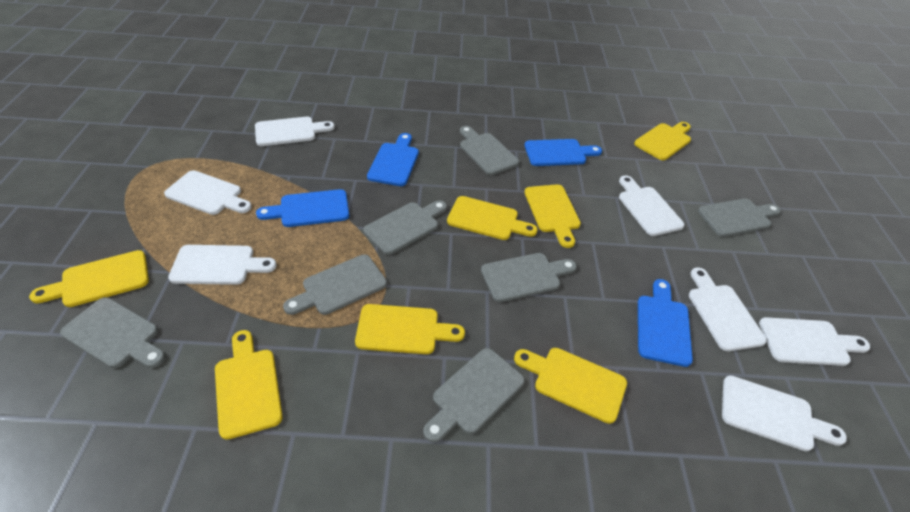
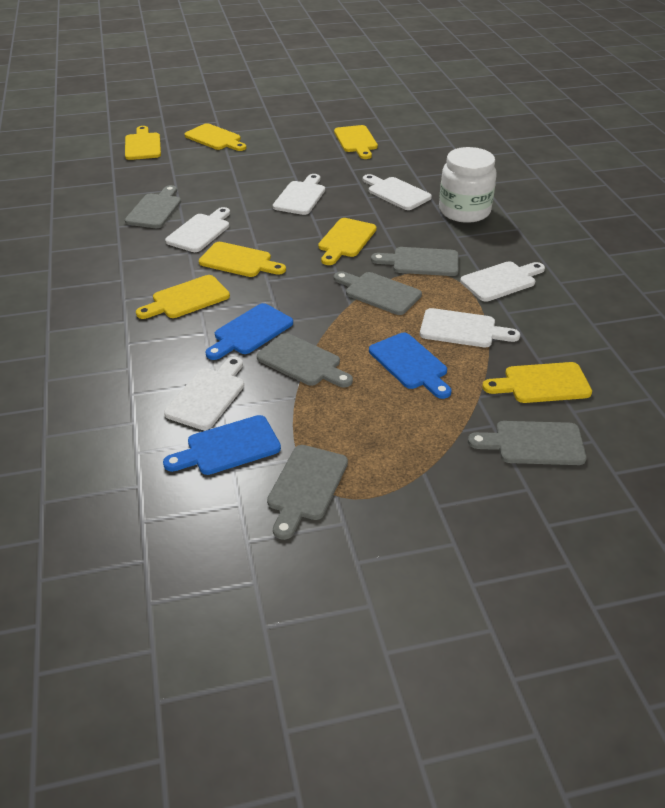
blue cutting board: [256,189,349,227] [367,133,419,186] [525,139,602,166] [638,279,693,367] = 4 -> [163,415,281,475] [206,303,293,360] [369,333,451,399] = 3
grey cutting board: [60,297,165,368] [283,254,387,315] [363,200,447,255] [423,348,525,442] [460,126,519,175] [481,253,577,302] [698,198,781,237] = 7 -> [125,185,181,228] [257,333,353,387] [267,445,348,540] [334,271,422,315] [371,247,459,276] [468,421,587,465] = 6
white cutting board: [164,170,252,215] [168,245,276,285] [255,117,335,146] [619,175,685,236] [689,267,767,351] [722,375,847,451] [759,317,870,366] = 7 -> [164,356,244,430] [165,207,230,252] [273,174,325,215] [363,174,432,210] [420,308,520,347] [460,261,545,302] = 6
white jar: none = 0 -> [439,147,497,223] = 1

